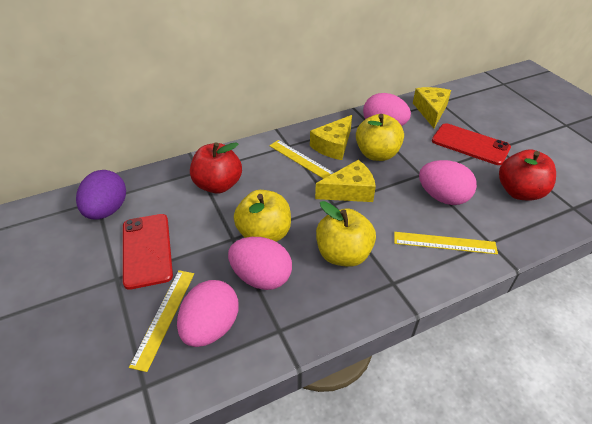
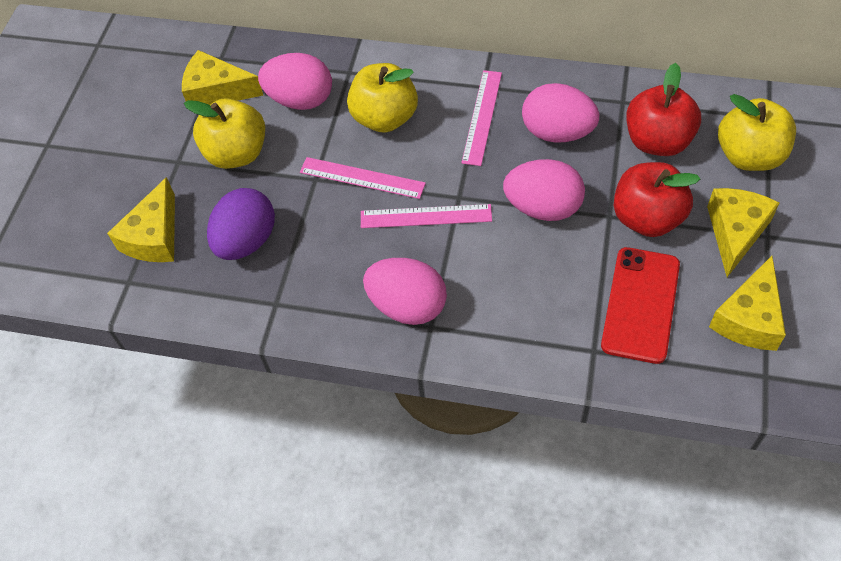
pink ruler: none = 0 -> [300,157,426,199] [361,204,492,228] [461,70,502,166] = 3
red phone: [123,214,173,290] [432,123,511,165] = 2 -> [601,247,680,364] = 1
yellow cheese: [310,115,352,160] [315,160,376,202] [413,87,451,128] = 3 -> [107,177,175,262] [182,50,263,105] [707,188,779,277] [709,256,786,351] = 4
yellow ruler: [129,270,194,372] [269,140,334,179] [394,232,498,254] = 3 -> none = 0

